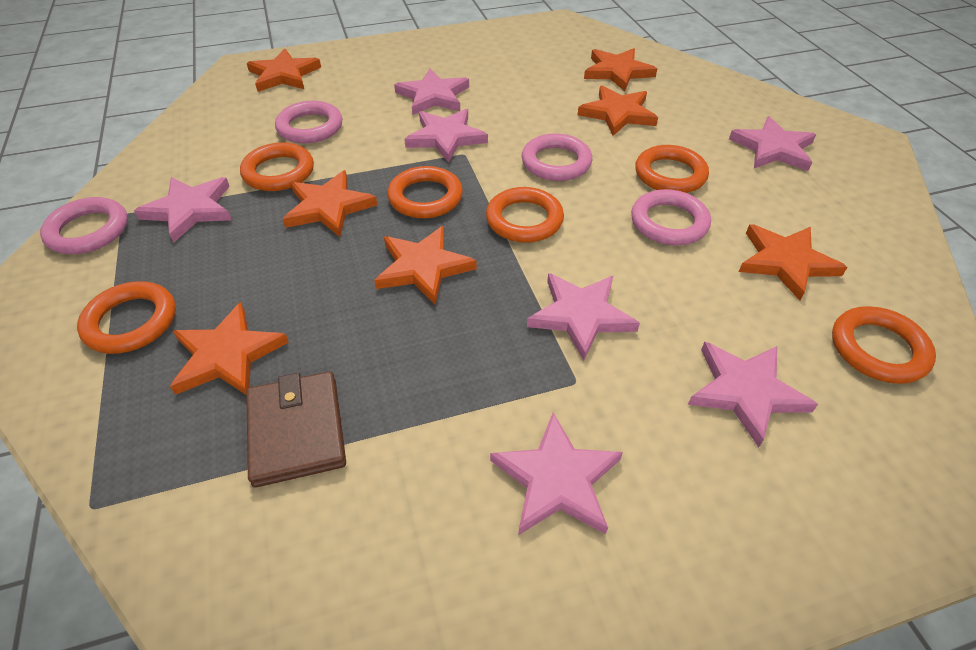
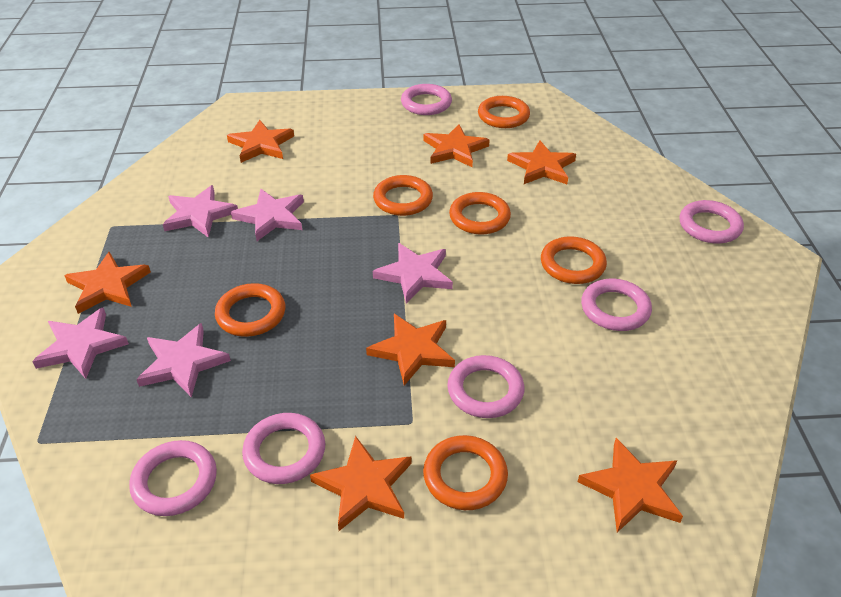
brown wallet: [246,371,346,488] = 1 -> none = 0
pink ring: [40,197,128,254] [275,101,342,143] [522,133,592,181] [631,189,711,245] = 4 -> [129,440,217,516] [242,413,325,484] [401,84,452,115] [447,355,524,418] [581,279,652,331] [680,200,744,244] = 6
pink star: [134,177,232,242] [394,68,469,115] [404,109,488,163] [490,413,623,535] [527,273,640,361] [688,342,818,447] [729,116,816,171] = 7 -> [32,308,129,379] [136,323,231,398] [163,185,238,237] [231,189,304,241] [373,243,453,304] = 5

